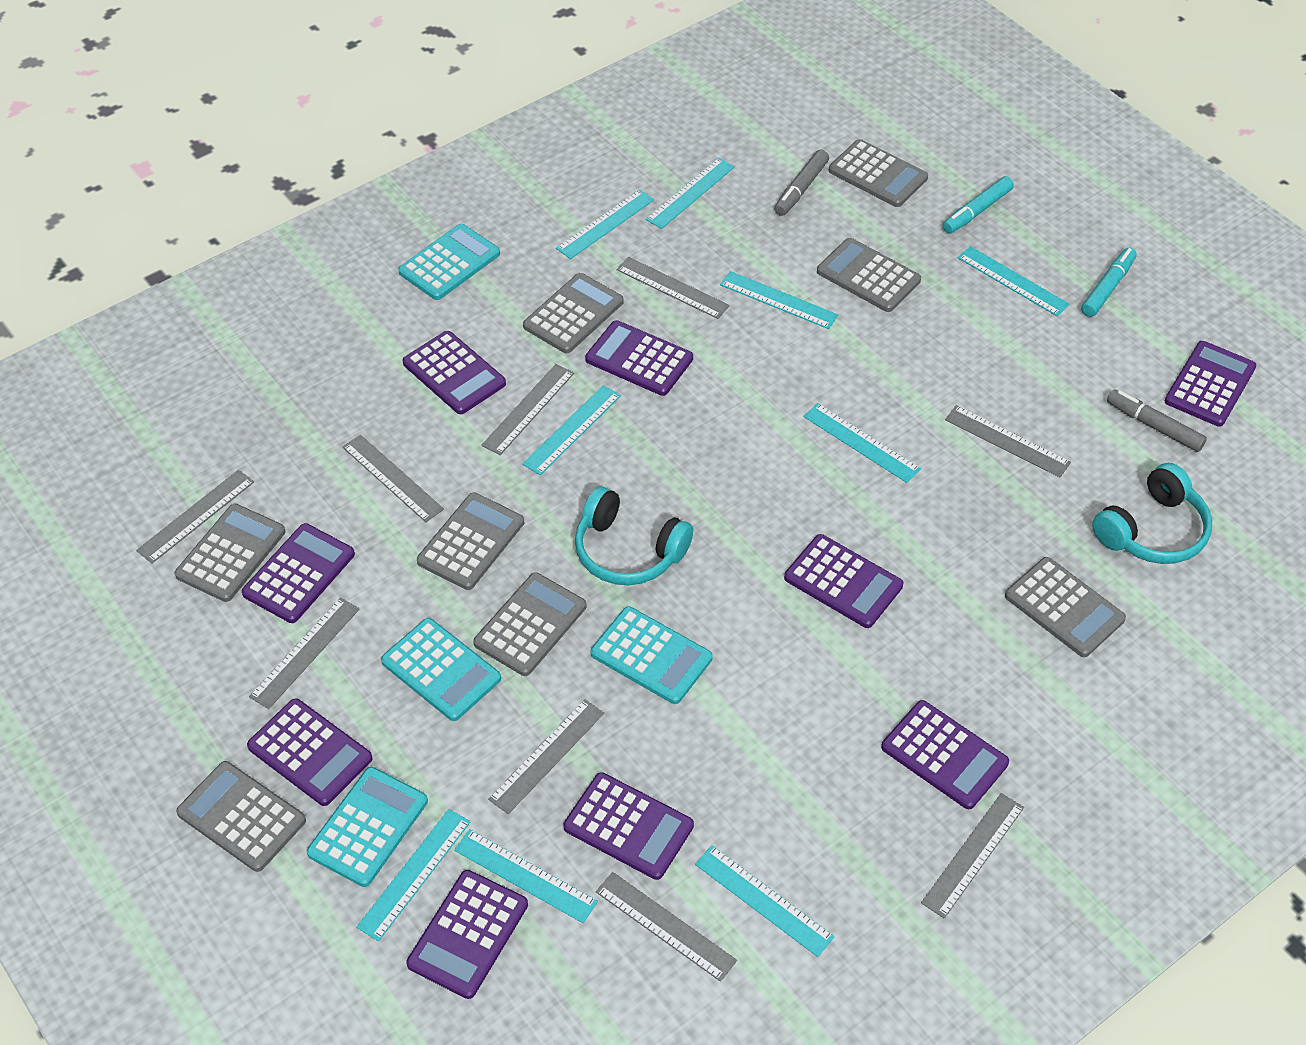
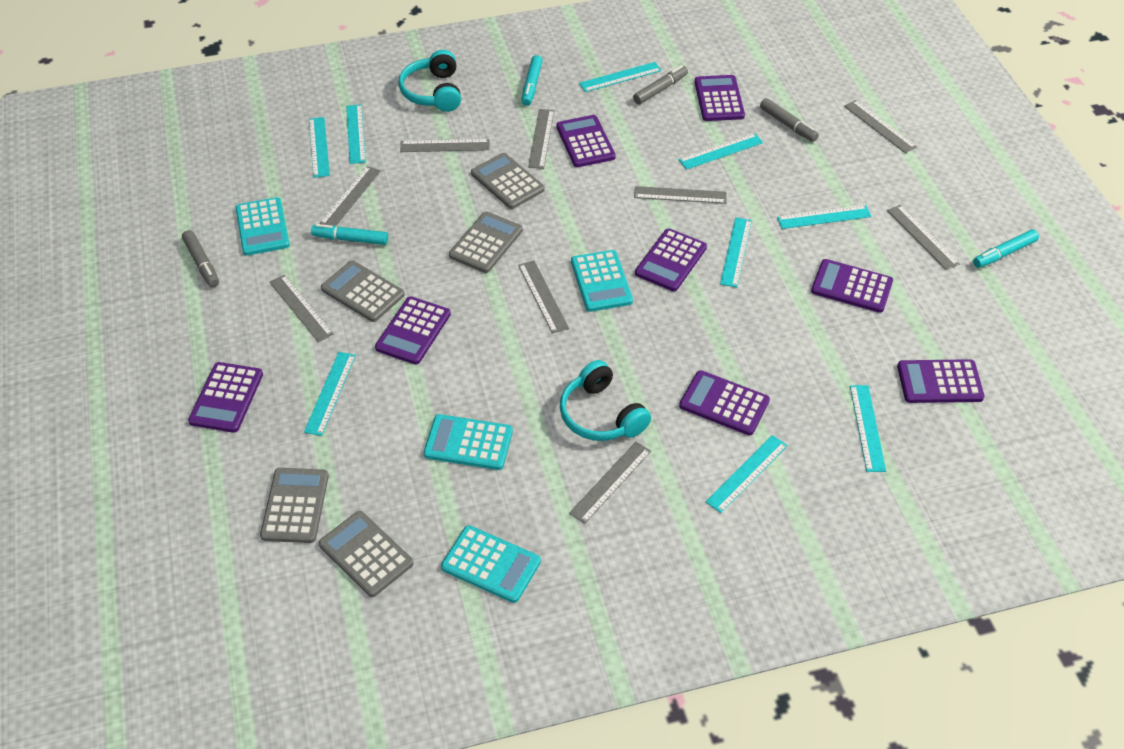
grey calculator: [174,504,285,602] [176,761,306,872] [417,492,524,590] [473,573,586,676] [523,273,624,353] [817,238,921,312] [829,139,928,207] [1005,557,1126,657] = 8 -> [260,468,329,543] [319,511,414,597] [321,261,405,322] [449,212,523,273] [471,153,545,209] = 5
grey marker: [774,150,829,216] [1107,390,1207,452] = 2 -> [182,230,219,287] [633,65,688,104] [760,98,819,142] = 3
purple calculator: [242,523,355,623] [247,698,373,806] [402,331,506,414] [406,870,528,999] [563,772,694,880] [585,320,693,396] [784,534,903,628] [881,700,1009,809] [1165,341,1256,427] = 9 -> [188,362,263,433] [375,296,451,365] [556,115,616,167] [635,229,707,291] [679,370,770,435] [695,75,745,121] [811,259,893,313] [897,359,984,403] = 8
turquoise marker: [943,176,1014,234] [1081,248,1137,317] = 2 -> [311,224,388,245] [522,55,543,106] [973,229,1039,268] = 3

